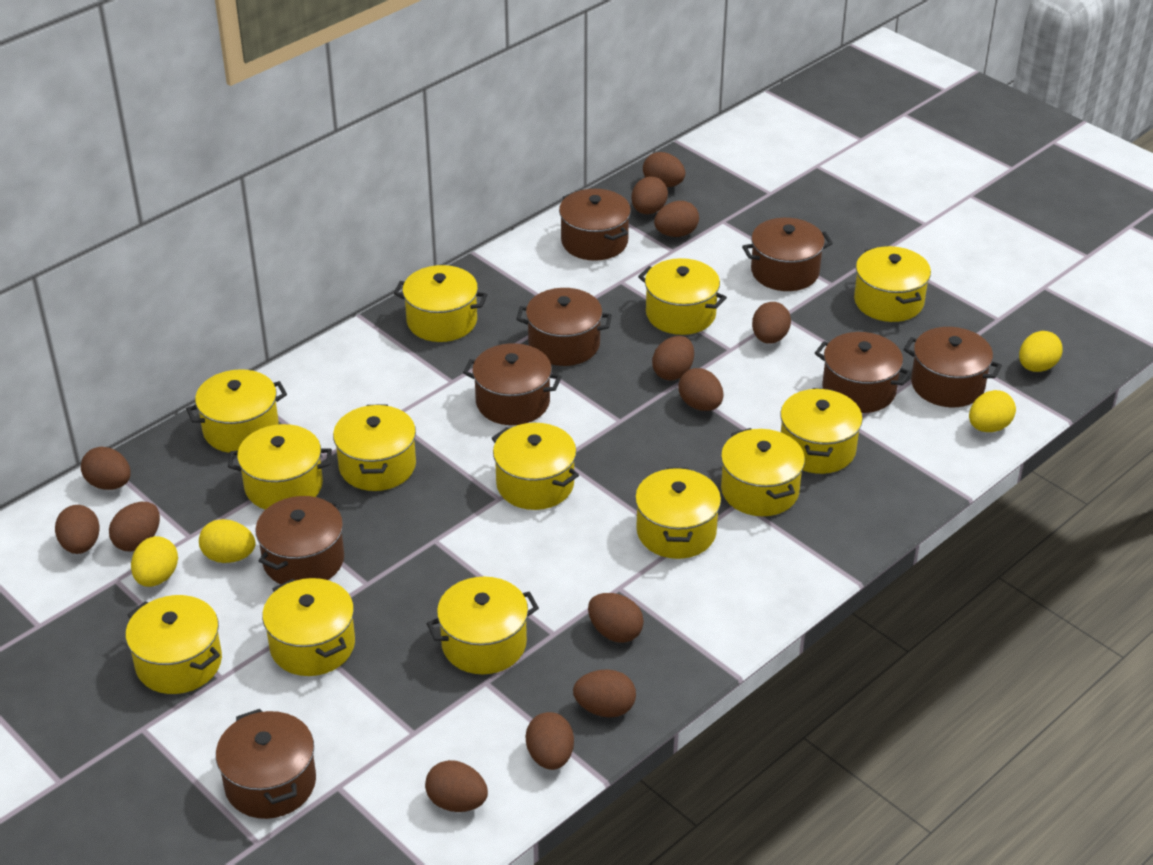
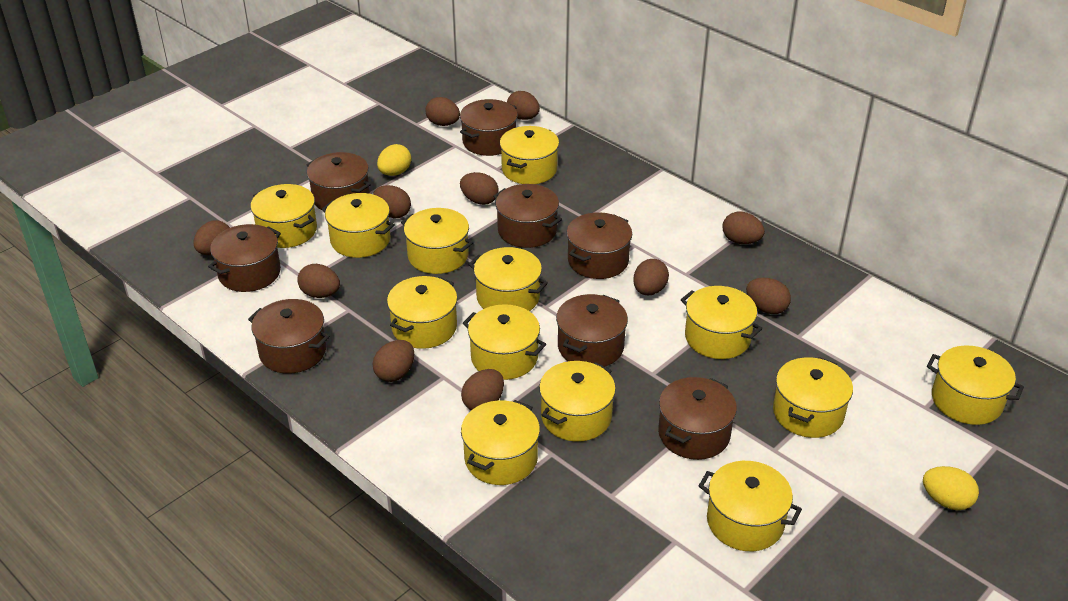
brown egg: [55,505,100,554] [81,447,131,490] [109,502,160,552] [425,760,488,812] [526,712,574,770] [573,669,636,718] [588,593,644,643] [632,176,668,214] [643,152,685,187] [652,336,694,381] [654,201,699,237] [678,368,723,411] [752,302,791,344] = 13 -> [193,220,230,255] [297,264,340,298] [372,340,414,382] [373,185,411,219] [425,97,460,126] [460,172,499,205] [461,369,504,410] [507,91,540,120] [633,259,669,295] [723,212,765,244] [746,278,791,314] = 11
yellow egg: [131,536,178,587] [199,519,256,563] [969,390,1016,432] [1019,331,1062,372] = 4 -> [377,144,411,176] [923,466,979,510] = 2

